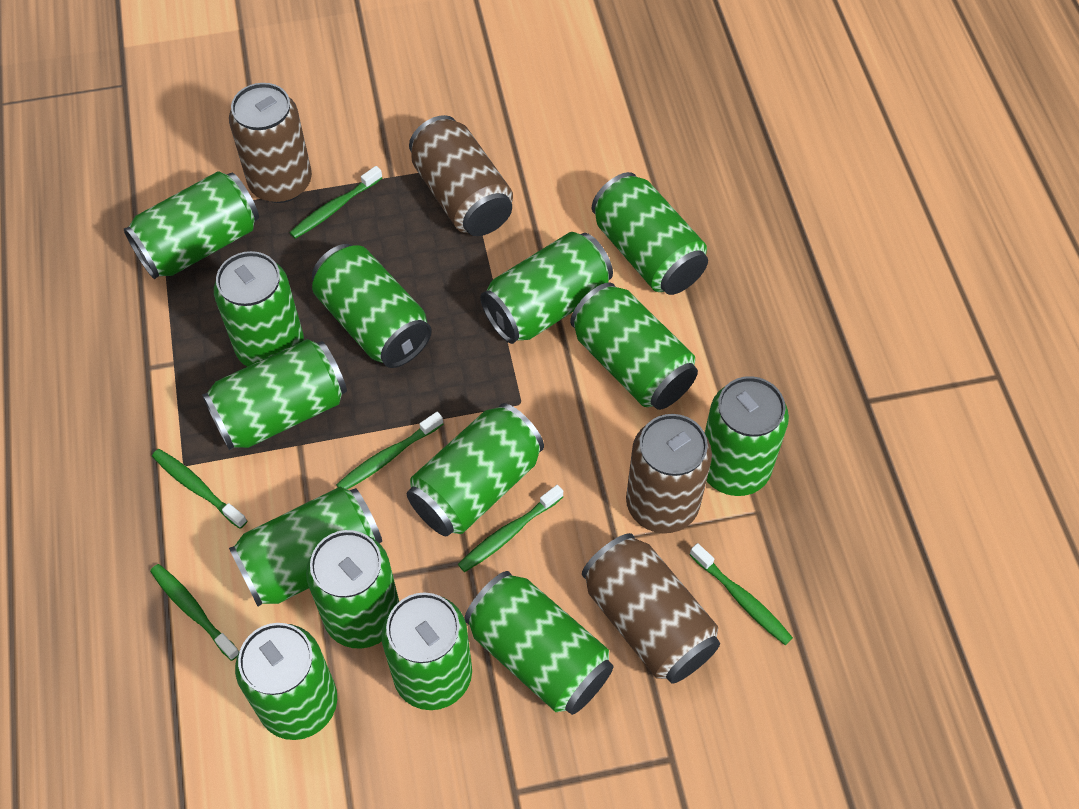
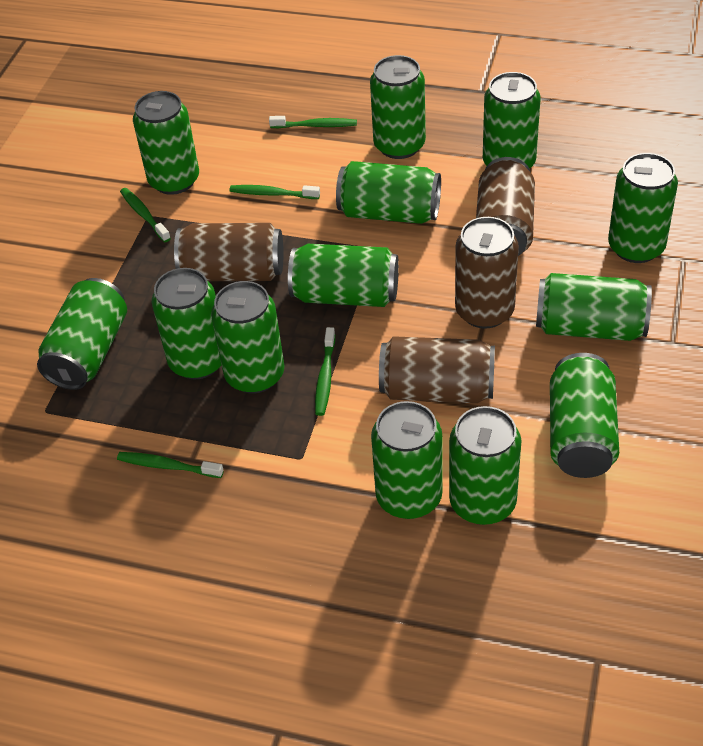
green can: [124,171,259,279] [202,339,347,450] [214,251,304,367] [229,486,382,607] [235,623,337,740] [306,530,399,649] [312,244,432,368] [381,592,472,710] [407,403,544,536] [464,571,613,715] [480,232,613,344] [570,282,698,410] [592,172,708,295] [705,376,789,496] = 14 -> [37,278,127,390] [133,91,199,195] [152,268,221,379] [211,281,284,393] [288,244,399,307] [336,161,441,224] [370,55,426,159] [371,401,443,519] [449,406,521,525] [483,72,541,169] [536,273,652,341] [550,353,619,478] [608,153,678,263] = 13
green toothbrush: [150,564,239,661] [152,449,247,529] [289,166,382,239] [336,412,443,489] [458,485,563,572] [690,543,793,645] = 6 -> [117,452,224,478] [120,188,171,242] [229,185,320,199] [269,116,357,128] [315,327,335,416] = 5

